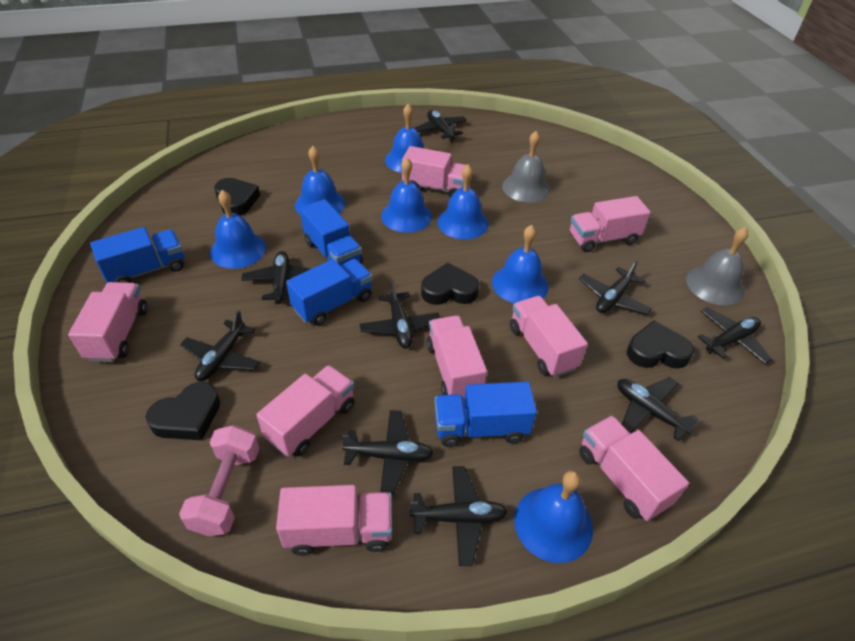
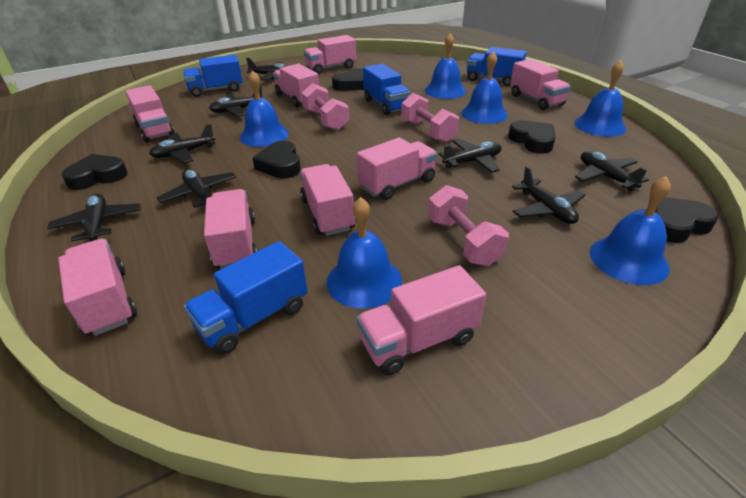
black heart: [146,382,220,440] [214,178,260,216] [421,262,479,305] [627,320,694,369] = 4 -> [61,154,128,190] [252,141,301,178] [332,68,364,91] [508,120,556,153] [655,197,719,243] = 5
black plane: [180,310,260,381] [241,251,310,304] [341,410,434,497] [360,280,440,348] [410,466,508,566] [415,110,467,142] [579,260,652,315] [617,377,700,441] [698,307,772,364] = 9 -> [47,194,141,241] [149,124,215,163] [157,169,236,208] [209,86,264,117] [246,58,286,80] [439,139,502,173] [512,166,586,224] [575,151,649,192] = 8
blue bell: [210,190,266,269] [295,146,345,215] [381,158,432,232] [385,104,424,173] [437,164,489,239] [492,225,549,303] [514,471,593,563] = 7 -> [240,70,289,147] [327,197,402,309] [425,33,466,99] [461,51,508,124] [574,60,626,137] [590,176,671,285] = 6
grey bell: [502,131,550,203] [686,227,748,305] = 2 -> none = 0
pink dumbbell: [179,425,259,536] = 1 -> [301,83,349,131] [401,93,459,143] [428,185,509,266] = 3
pink truck: [68,282,148,362] [256,365,355,456] [276,485,392,556] [402,146,466,198] [426,316,487,400] [510,296,588,377] [570,196,651,252] [579,416,689,521] = 8 -> [58,239,137,336] [125,85,175,142] [204,189,257,269] [273,64,319,107] [300,164,355,236] [304,35,356,74] [357,138,437,200] [357,265,486,375] [510,59,571,110] = 9

